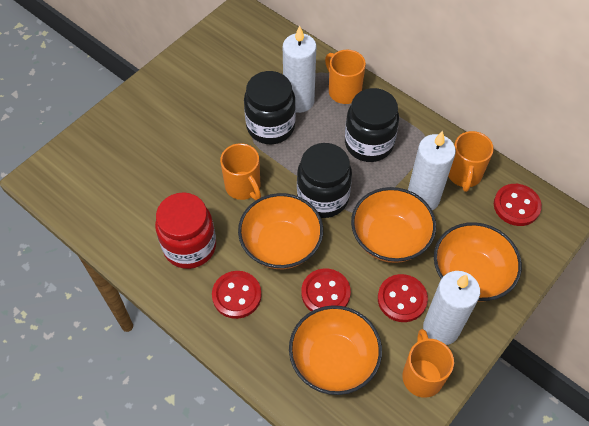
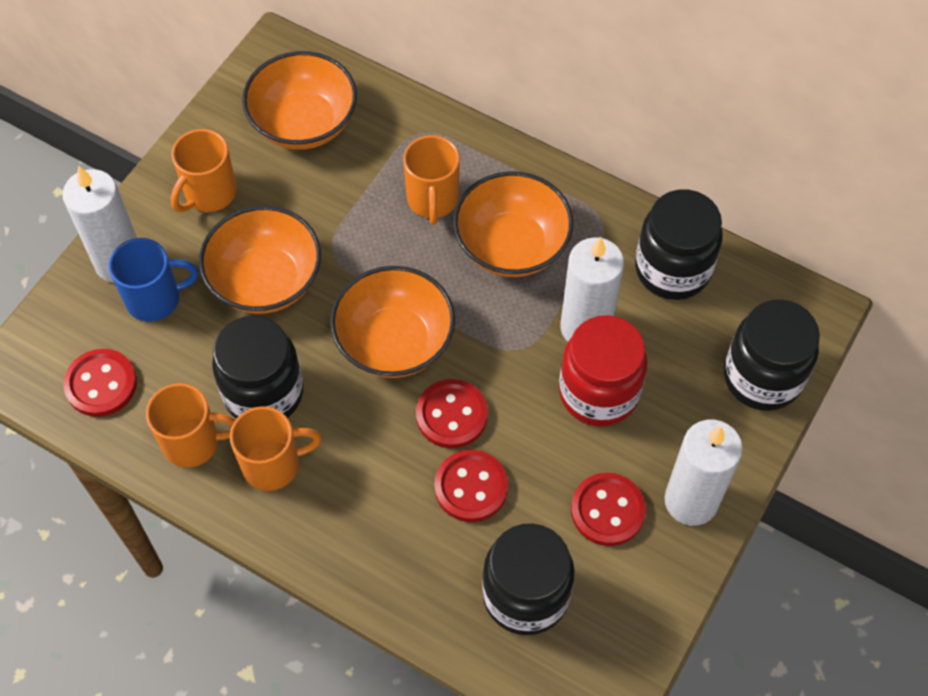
black jar: [244,71,296,144] [297,143,352,218] [345,88,399,162] = 3 -> [212,316,304,419] [482,523,575,635] [635,189,723,300] [724,300,820,411] = 4
blue mug: none = 0 -> [109,238,199,322] = 1

